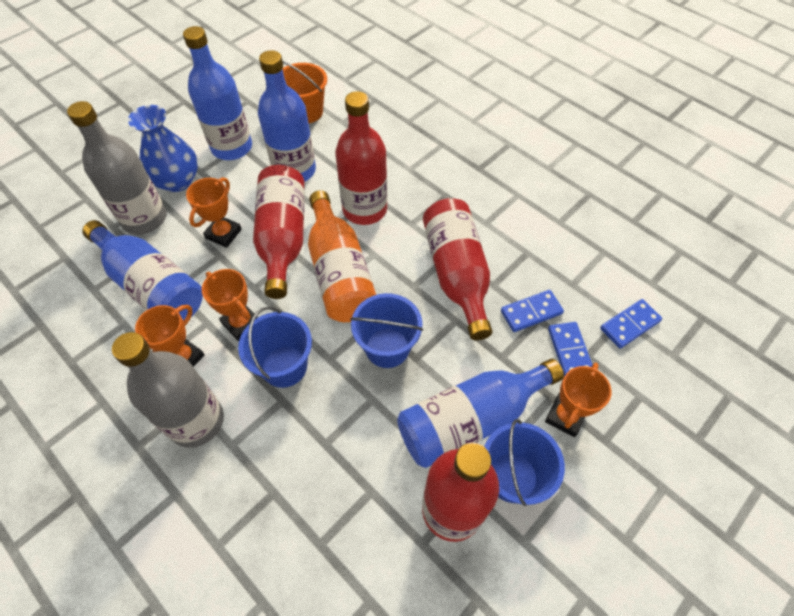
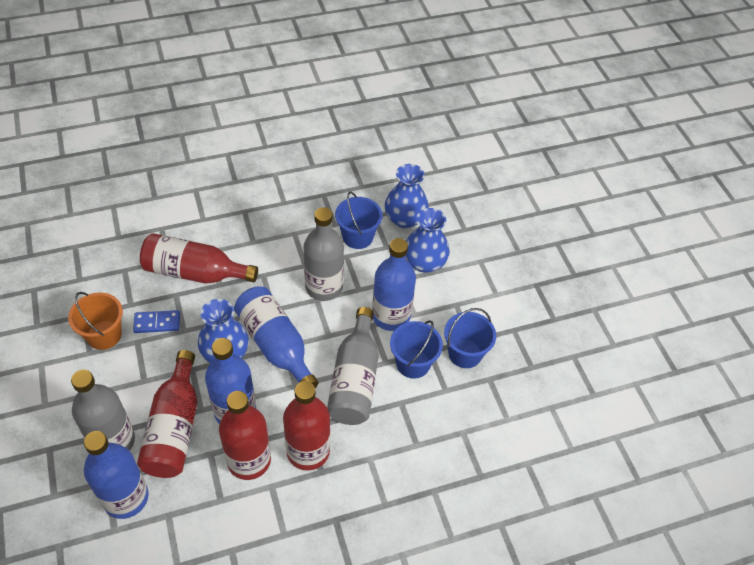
blue domino: [501,290,564,332] [548,322,592,377] [600,299,662,348] = 3 -> [133,310,180,333] = 1
blue vase: [128,105,198,192] = 1 -> [198,299,249,363] [385,164,429,228] [405,208,450,273] = 3
grey bottle: [67,101,167,235] [112,332,224,448] = 2 -> [71,370,135,451] [304,207,344,301] [327,307,379,425] = 3
orange bottle: [308,190,376,322] = 1 -> none = 0
orange trophy: [135,305,205,367] [186,177,242,248] [202,269,258,341] [545,363,612,437] = 4 -> none = 0

